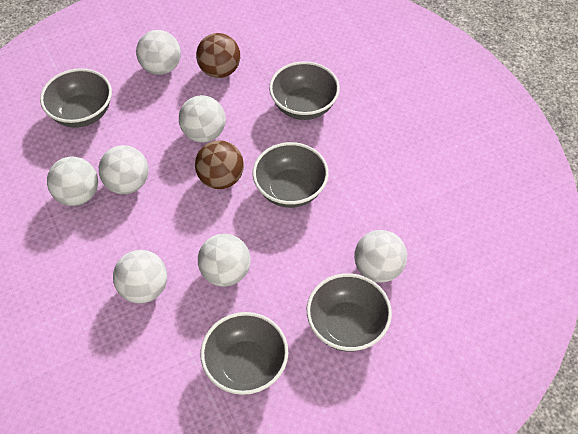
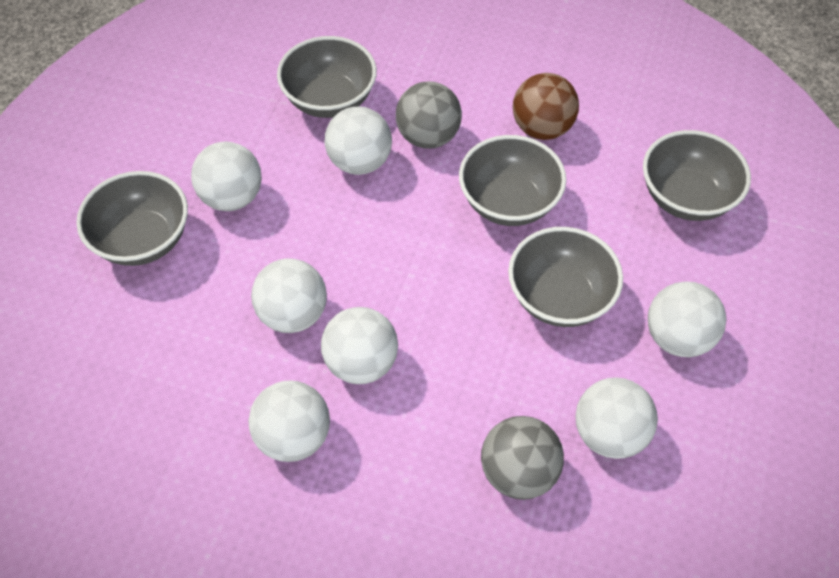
brown ball: [195,140,244,189] [196,33,240,78] = 2 -> [513,73,579,140] = 1
grey ball: none = 0 -> [396,81,462,149] [481,416,564,500] = 2

